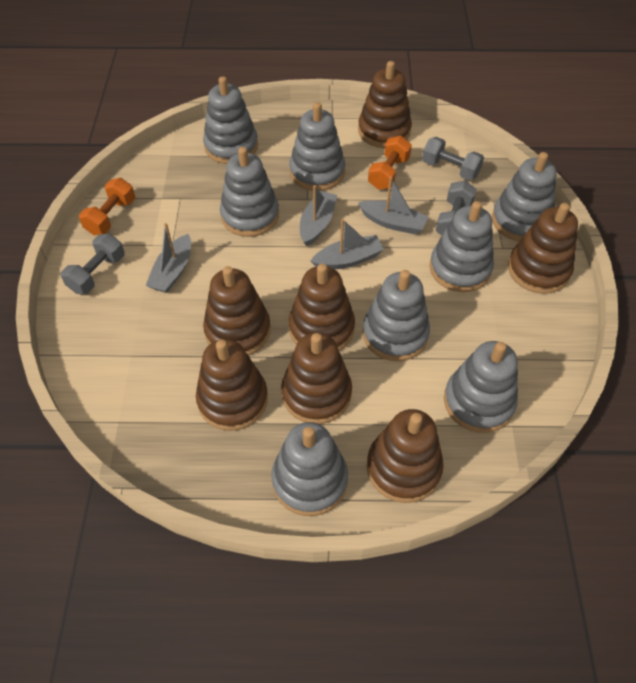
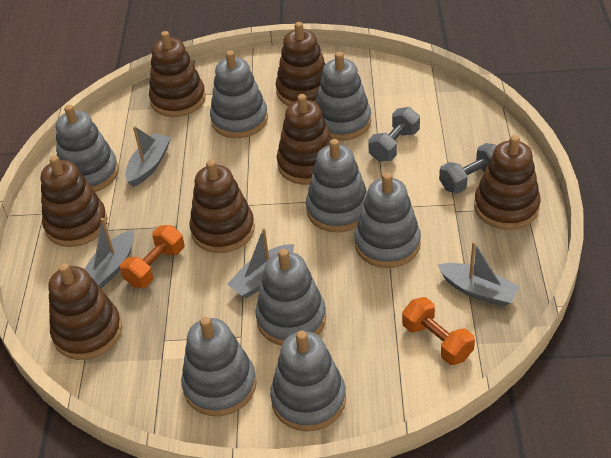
grey dumbbell: [61,234,125,294] [422,137,484,181] [436,180,477,236] = 3 -> [368,107,420,162] [439,143,497,194] = 2

